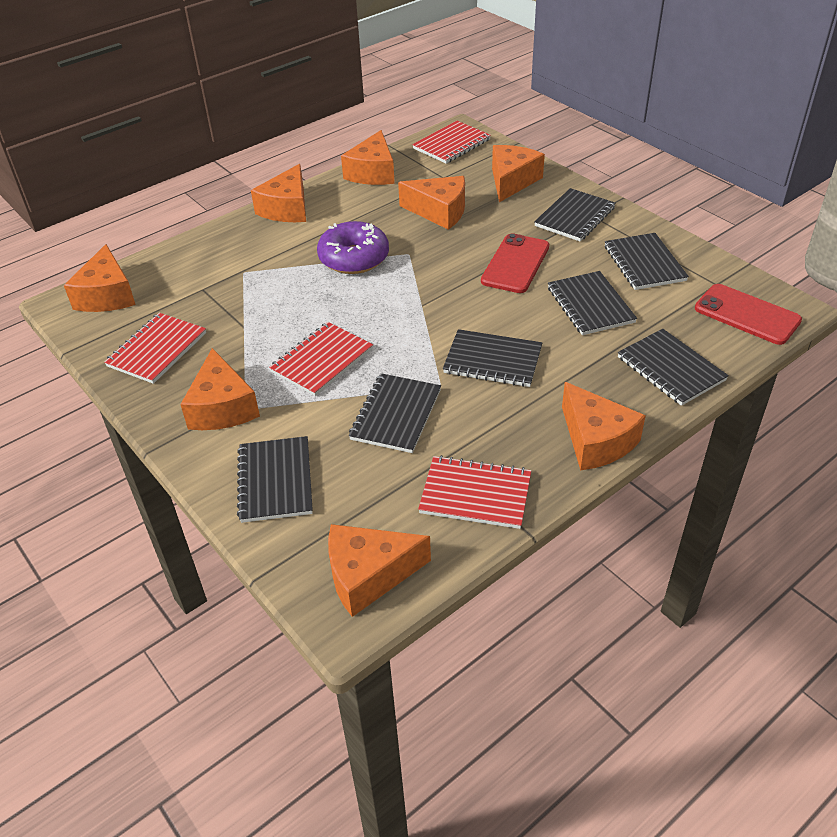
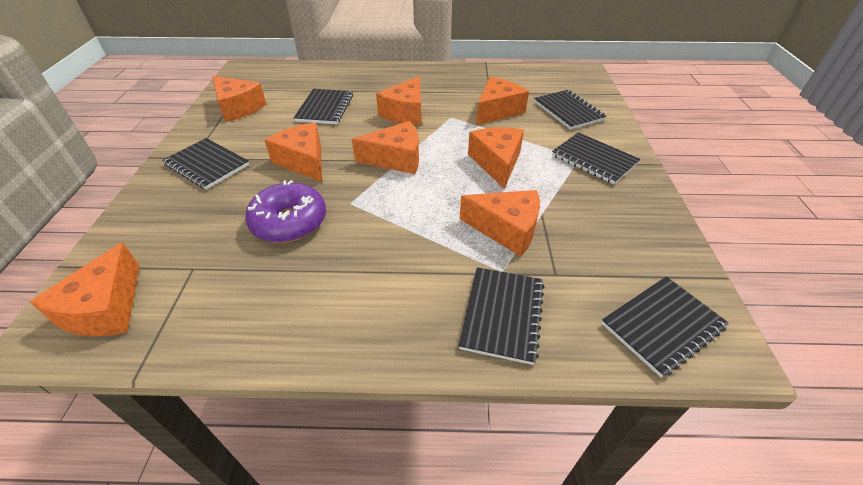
black notebook: [237,436,313,523] [349,373,441,453] [443,329,542,387] [534,188,616,242] [548,271,637,335] [605,233,689,290] [618,329,729,406] = 7 -> [162,138,249,190] [294,89,353,124] [459,267,544,365] [534,90,607,130] [552,132,640,184] [601,276,729,378] = 6
red notebook: [104,313,206,384] [269,322,373,396] [412,121,491,164] [418,455,531,529] = 4 -> none = 0
red phone: [481,233,549,293] [695,284,802,345] = 2 -> none = 0

